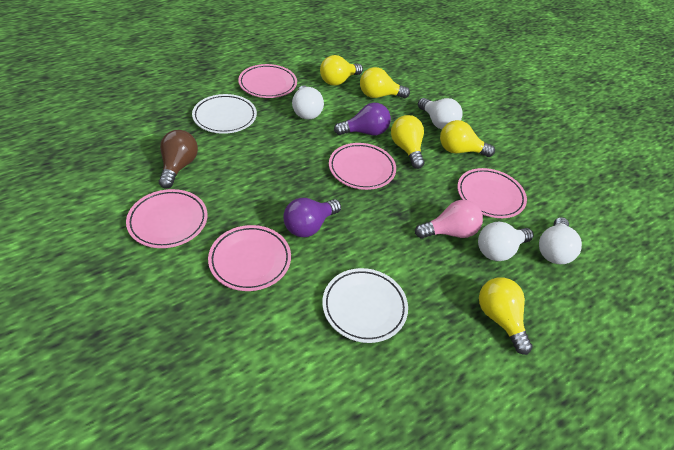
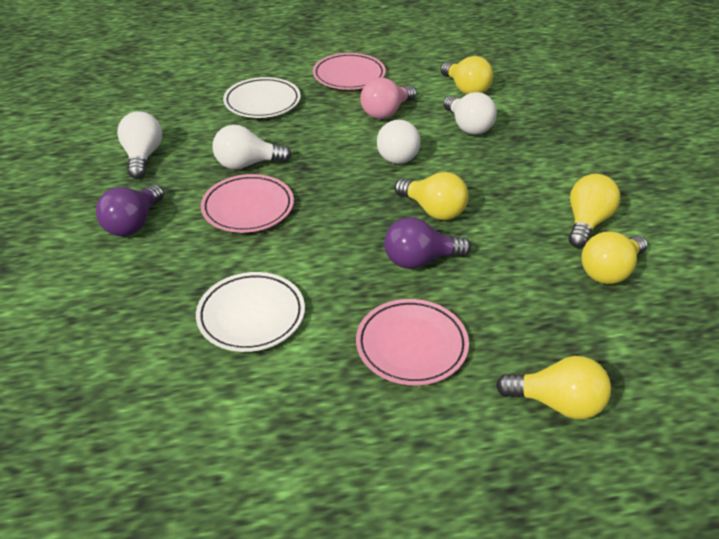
brown light bulb: [159,130,198,189] = 1 -> none = 0
pink plate: [126,189,207,248] [208,225,291,291] [238,64,297,98] [329,143,396,190] [457,168,527,218] = 5 -> [201,174,294,233] [313,53,386,90] [356,299,469,385] = 3

